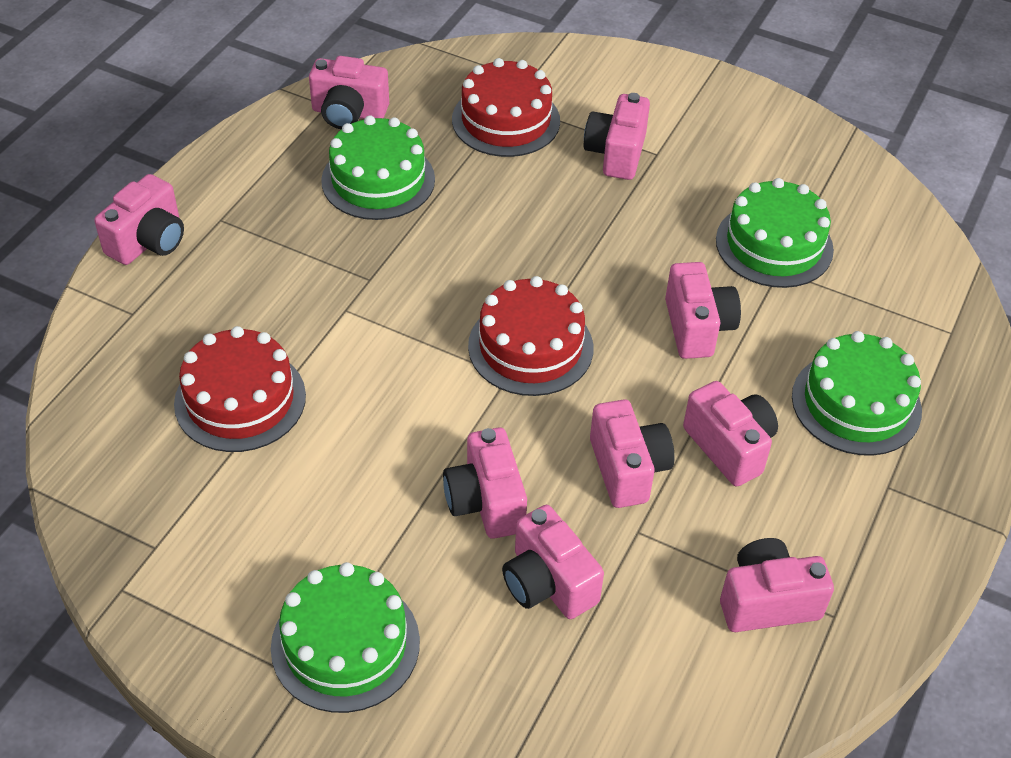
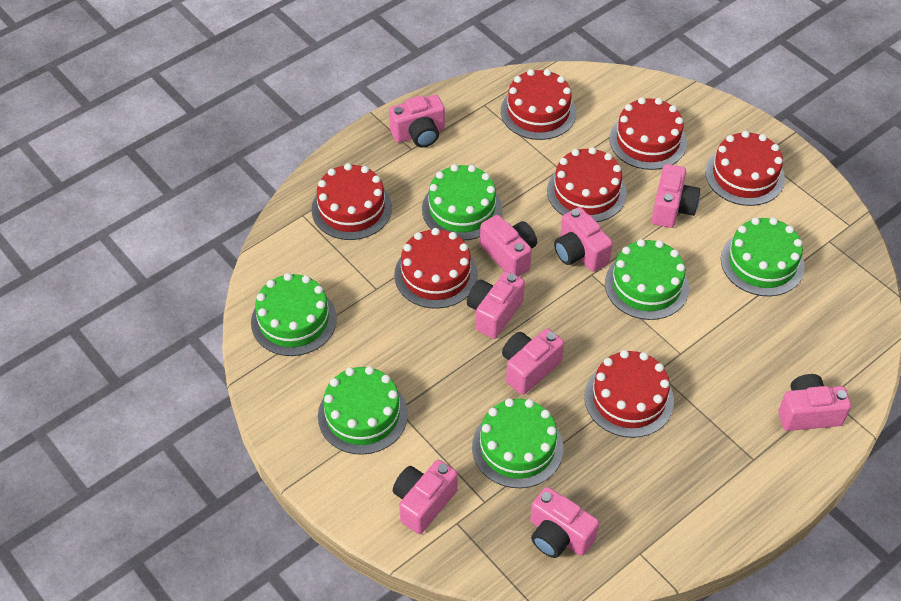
green cake: [271,562,420,713] [321,115,435,220] [716,178,834,288] [792,331,922,456] = 4 -> [251,273,337,356] [318,366,408,455] [422,164,502,240] [472,398,563,488] [605,239,689,320] [721,217,805,296] = 6
red cake: [174,326,306,452] [452,58,560,157] [468,276,593,396] = 3 -> [312,163,392,240] [394,228,478,309] [501,69,576,140] [547,147,627,222] [584,350,674,438] [609,97,687,170] [705,131,785,206] = 7

